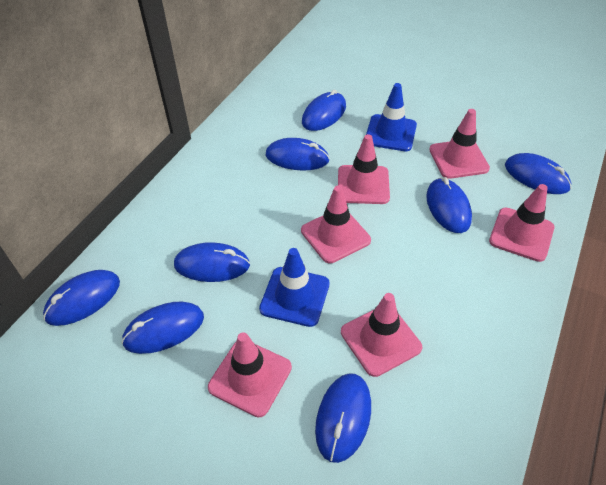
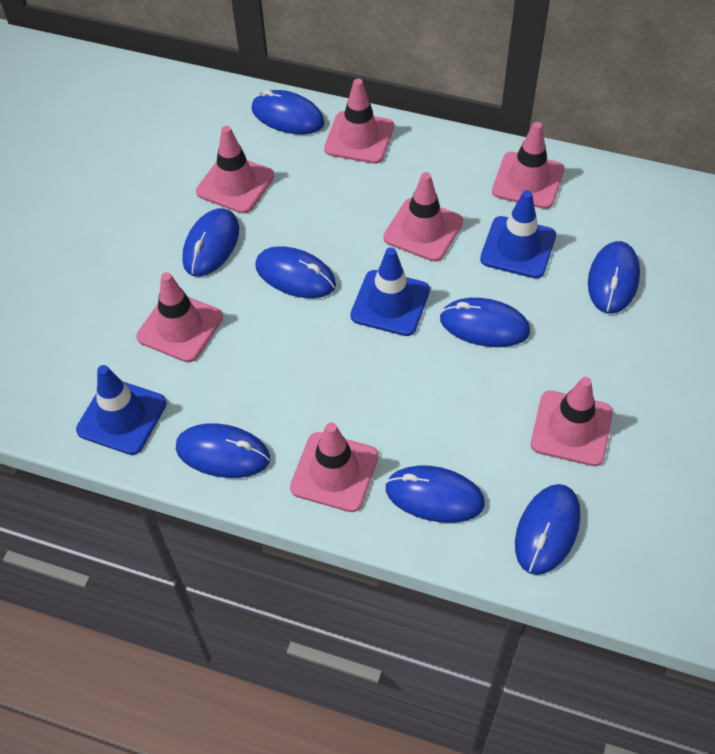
blue traffic cone: [259,248,330,327] [366,83,417,151] = 2 -> [76,365,167,455] [350,247,430,336] [480,190,556,279] = 3
pink traffic cone: [208,332,292,417] [301,186,371,263] [338,134,390,204] [341,293,422,377] [429,109,490,179] [489,184,554,262] = 6 -> [136,272,223,362] [196,126,274,213] [290,422,379,512] [324,79,394,164] [383,172,463,262] [492,122,564,209] [531,377,613,466] = 7

